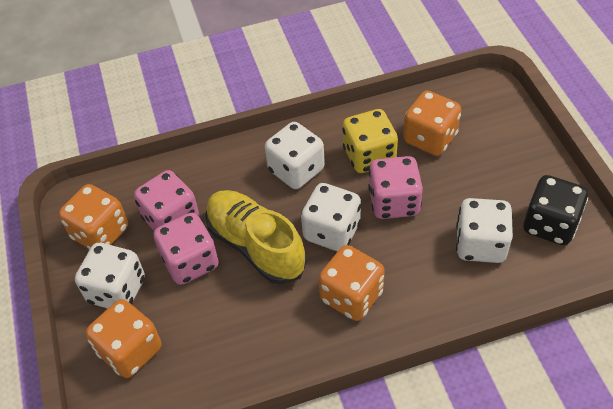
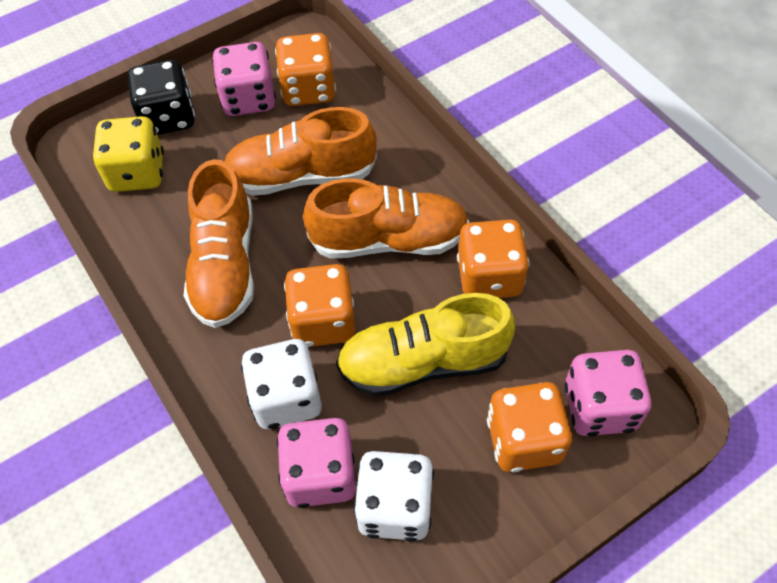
orange shoe: none = 0 -> [184,159,254,328] [225,107,377,196] [303,178,469,259] = 3
white dice: [75,243,145,309] [265,122,325,189] [301,183,361,252] [456,198,513,263] = 4 -> [241,339,322,429] [354,451,434,542] = 2

